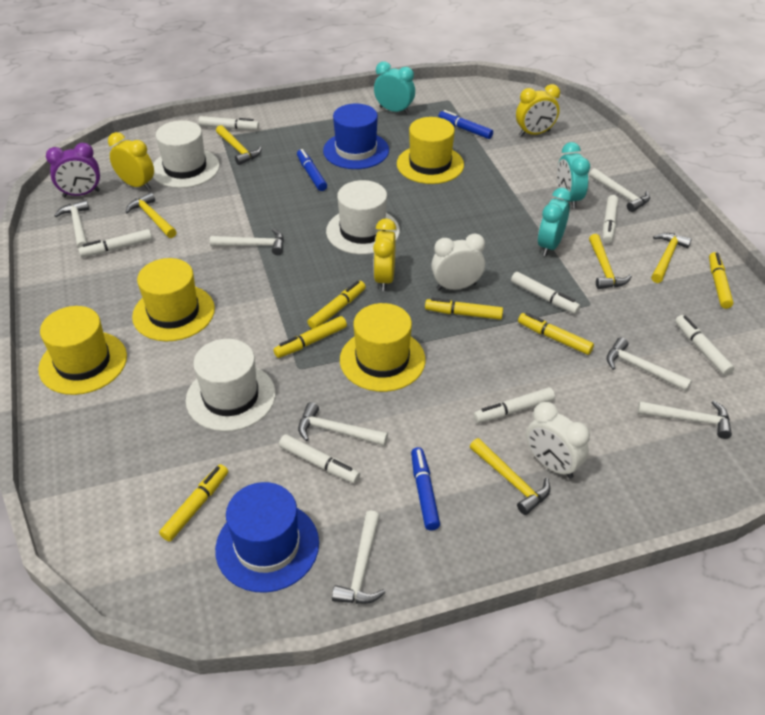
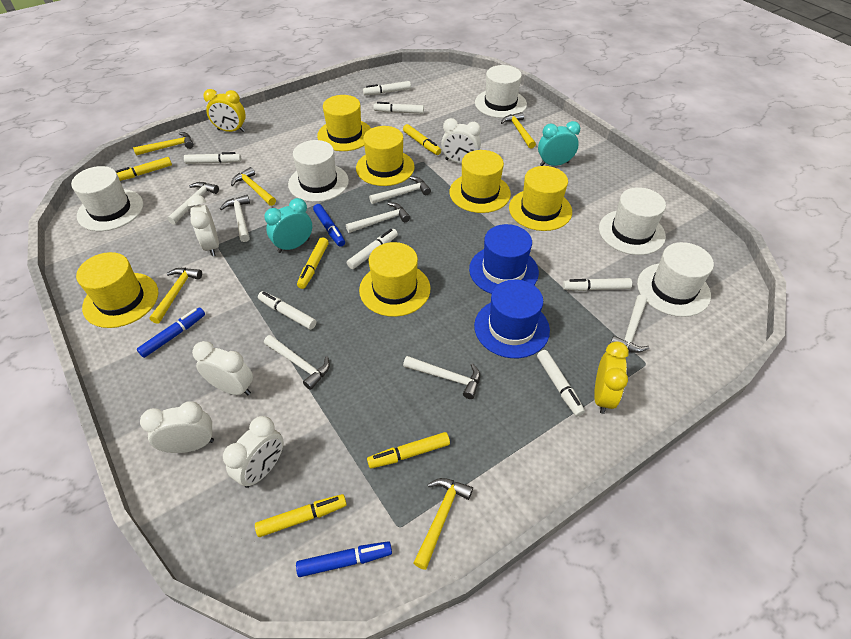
purple clock: [46,143,100,197] = 1 -> none = 0
turquoise clock: [374,62,415,114] [538,188,572,256] [557,142,590,209] = 3 -> [264,198,312,253] [538,121,580,166] = 2
white clock: [431,233,485,290] [526,402,590,479] = 2 -> [140,401,214,453] [188,195,219,256] [192,341,253,396] [223,416,284,488] [441,118,481,163] = 5
white hat: [153,120,220,188] [186,339,276,432] [326,180,400,255] = 3 -> [71,166,143,231] [288,140,349,202] [475,65,527,118] [599,187,666,255] [637,242,714,317] = 5
yellow clock: [108,132,154,190] [373,218,396,291] [516,84,560,136] = 3 -> [203,89,246,132] [594,341,629,414] = 2
yellow hat: [38,306,127,395] [132,258,215,341] [340,303,426,392] [397,117,464,184] = 4 -> [76,252,158,328] [317,95,371,151] [356,126,415,186] [359,242,431,317] [449,150,511,213] [509,166,572,231] = 6
yellow marker: [159,464,228,542] [273,316,347,358] [307,281,366,329] [425,298,503,320] [518,313,594,355] [709,252,733,309] = 6 -> [116,157,172,181] [255,494,347,537] [297,237,329,289] [367,432,450,469] [403,124,441,155] = 5

